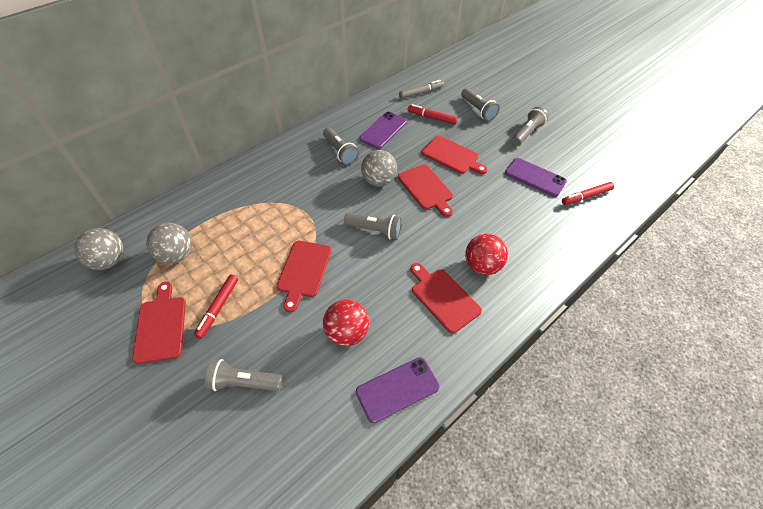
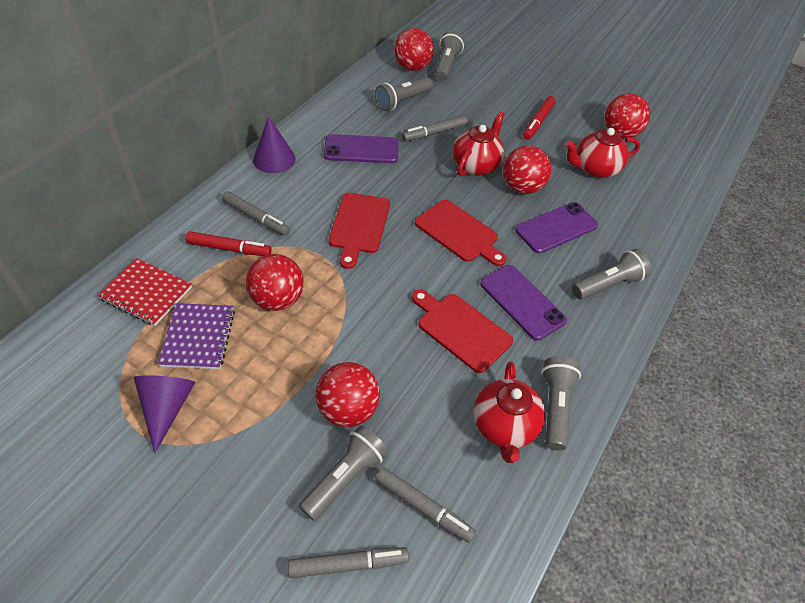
grey ball: [74,228,124,270] [146,223,192,264] [361,150,397,187] = 3 -> none = 0
grey marker: [399,80,444,99] = 1 -> [222,191,290,236] [288,547,409,578] [375,467,476,543] [402,115,468,142] = 4
purple cone: none = 0 -> [133,375,195,453] [253,116,296,173] = 2
purple notebook: none = 0 -> [158,303,235,369] = 1
red ball: [323,299,369,346] [465,234,508,275] = 2 -> [246,254,304,311] [315,362,380,427] [394,28,434,71] [503,145,551,194] [604,93,650,139] = 5
red cutting board: [132,282,186,364] [277,241,332,312] [398,164,453,217] [410,263,482,334] [422,136,487,174] = 5 -> [328,193,390,269] [412,289,513,373] [415,200,507,266] = 3
red marker: [194,275,238,339] [408,104,458,125] [562,182,614,205] = 3 -> [186,231,272,256] [523,96,556,140] = 2
red notebook: none = 0 -> [97,258,192,326] = 1
red teapot: none = 0 -> [453,111,505,176] [473,361,545,463] [565,128,640,178] = 3

